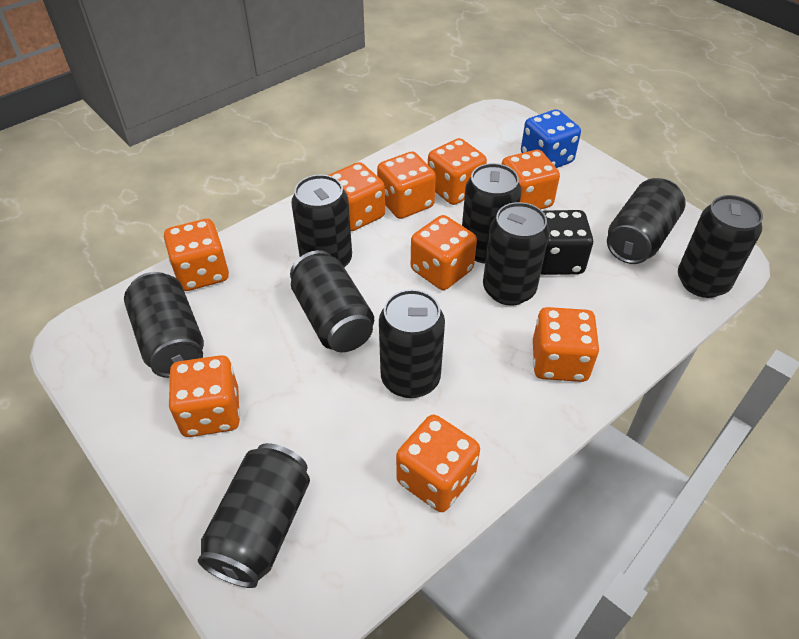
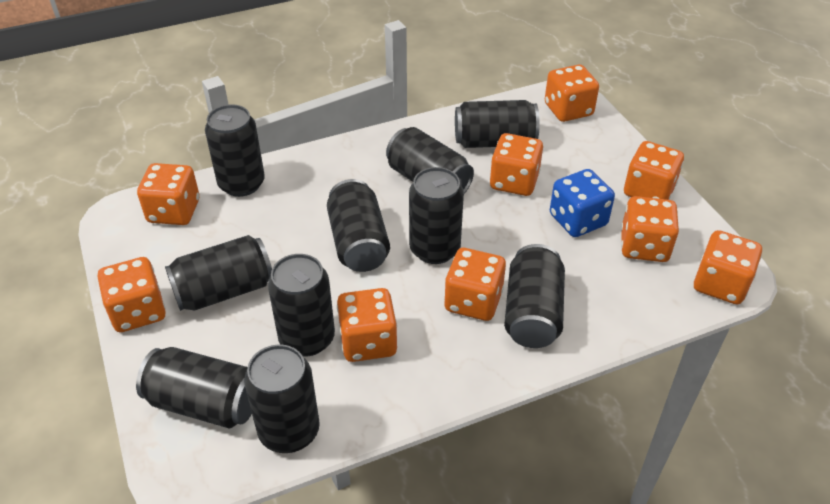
black can: [124,272,204,378] [198,443,310,588] [290,250,374,352] [291,175,352,267] [379,289,445,398] [462,163,522,264] [483,202,549,306] [607,178,686,264] [678,195,763,298] = 9 -> [136,347,252,429] [165,235,272,311] [205,104,265,197] [244,344,320,453] [268,254,335,357] [327,179,390,272] [386,127,474,194] [409,167,464,264] [455,100,540,148] [504,244,565,348] = 10
black dice: [541,210,593,275] = 1 -> none = 0

